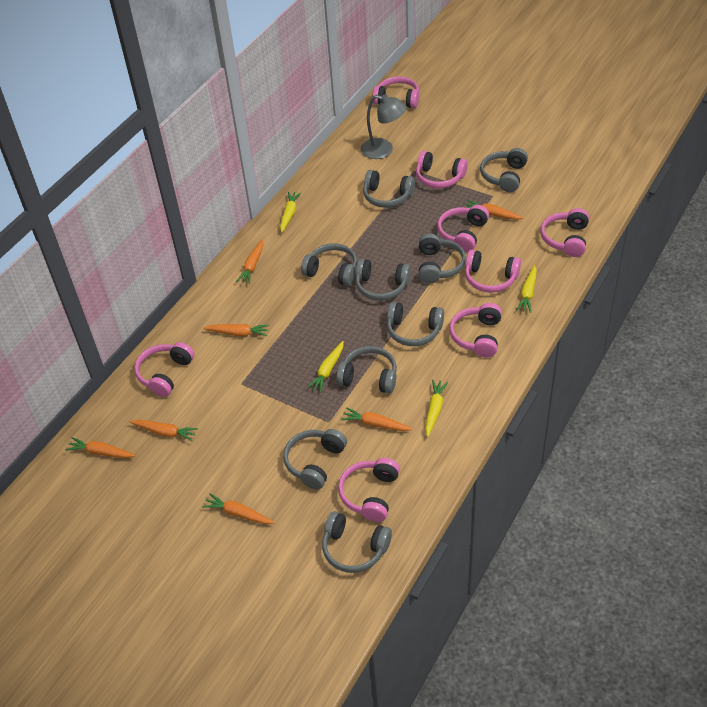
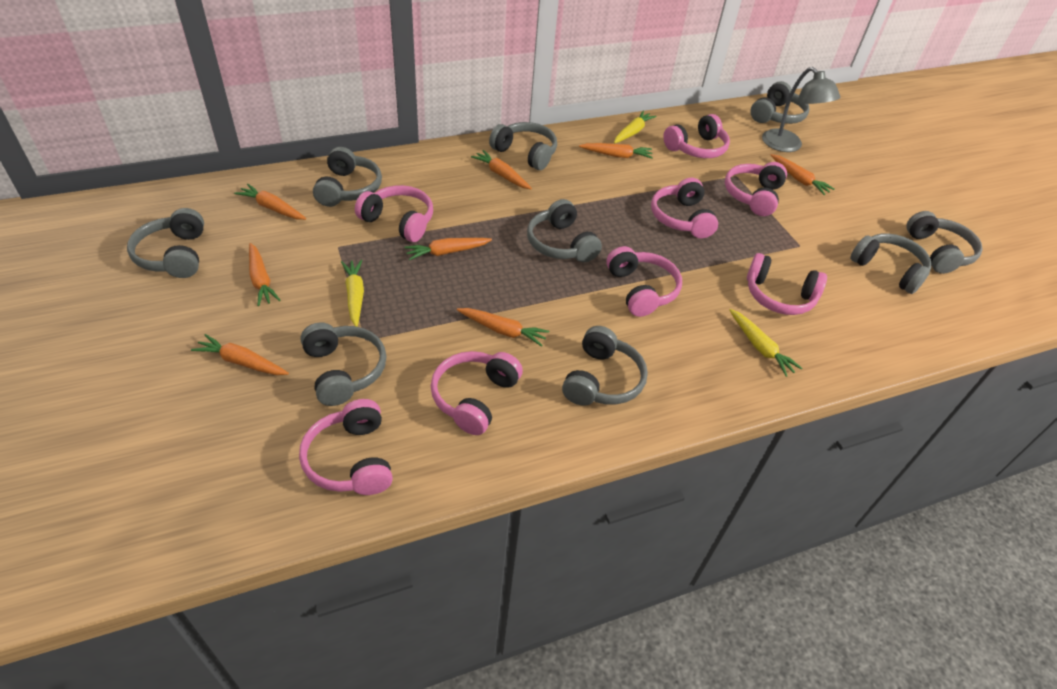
orange carrot: [65,437,136,458] [129,420,198,441] [202,493,275,524] [203,324,269,336] [236,239,263,284] [341,407,413,431] [465,200,524,220] = 7 -> [191,334,289,375] [234,184,306,220] [249,243,280,306] [404,238,492,261] [457,308,549,347] [471,150,532,189] [579,143,653,159] [771,154,834,195] = 8
yellow carrot: [280,192,301,233] [307,341,344,393] [425,380,448,437] [516,265,537,313] = 4 -> [341,260,364,327] [614,111,657,143] [729,309,802,377] = 3

